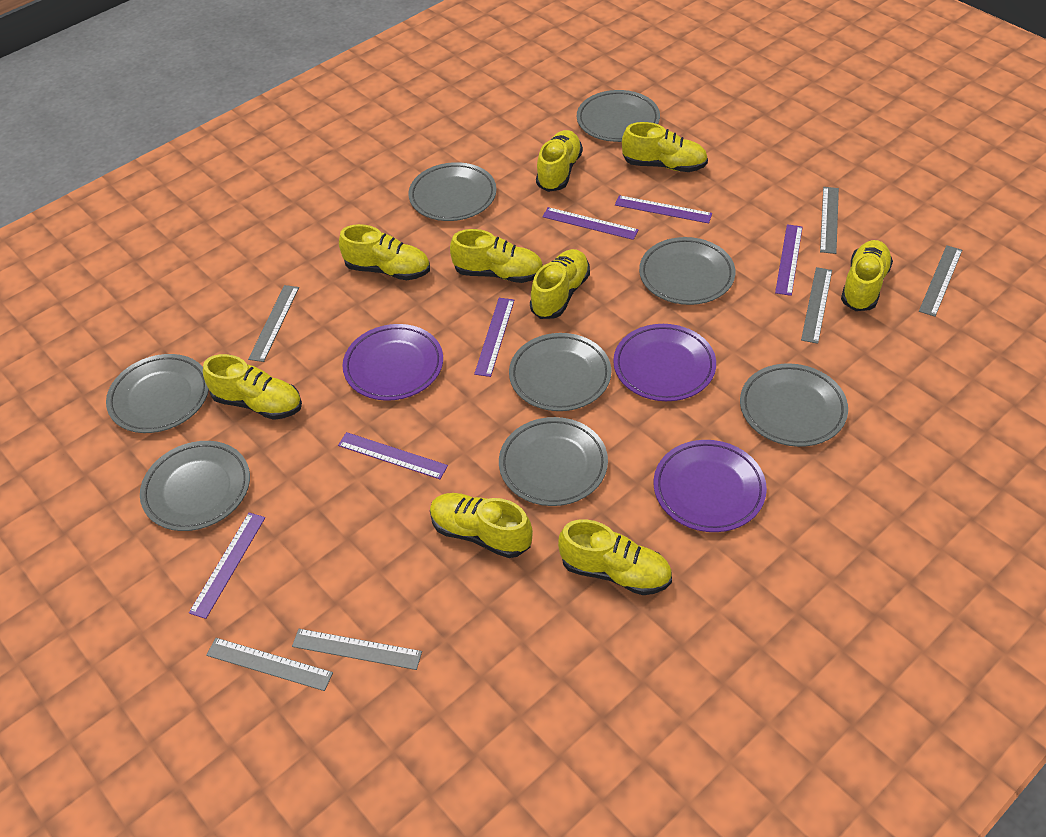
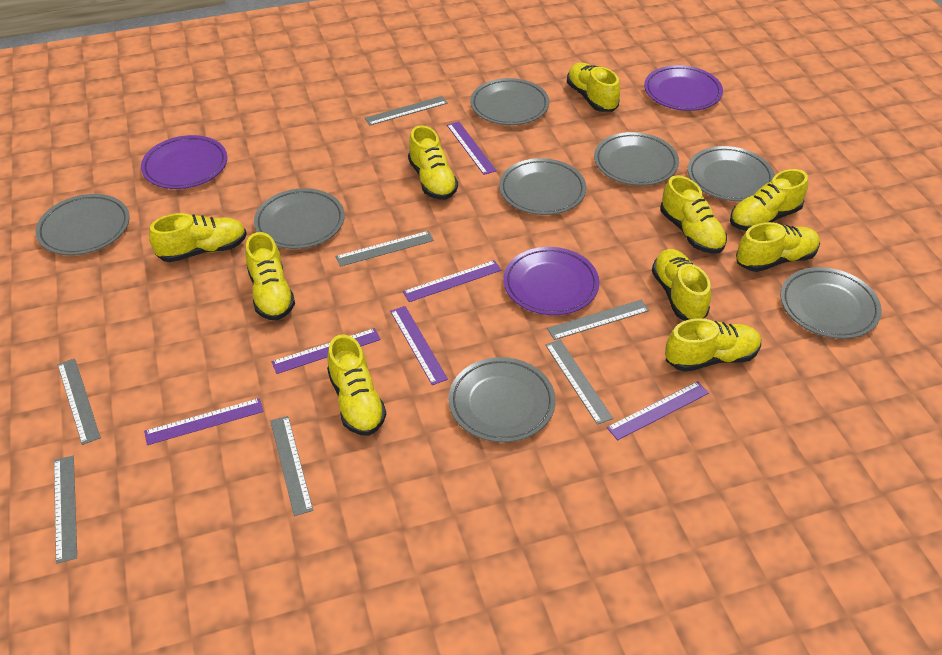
grey ruler: [206,638,333,691] [248,285,299,362] [292,629,422,670] [801,267,832,344] [820,187,839,254] [919,245,962,317] = 6 -> [54,456,77,564] [58,358,101,445] [270,416,313,516] [335,231,434,267] [365,96,448,126] [545,340,613,425] [547,300,649,340] = 7
yellow shoe: [203,354,302,420] [339,224,430,280] [430,493,533,558] [450,229,543,283] [530,249,590,319] [536,130,583,192] [558,519,672,595] [622,122,708,172] [841,240,893,311] = 9 -> [149,213,247,262] [245,232,295,320] [327,334,386,436] [408,125,458,200] [567,63,620,112] [652,249,711,321] [660,175,727,254] [665,318,761,372] [730,169,808,231] [736,222,820,272] = 10

